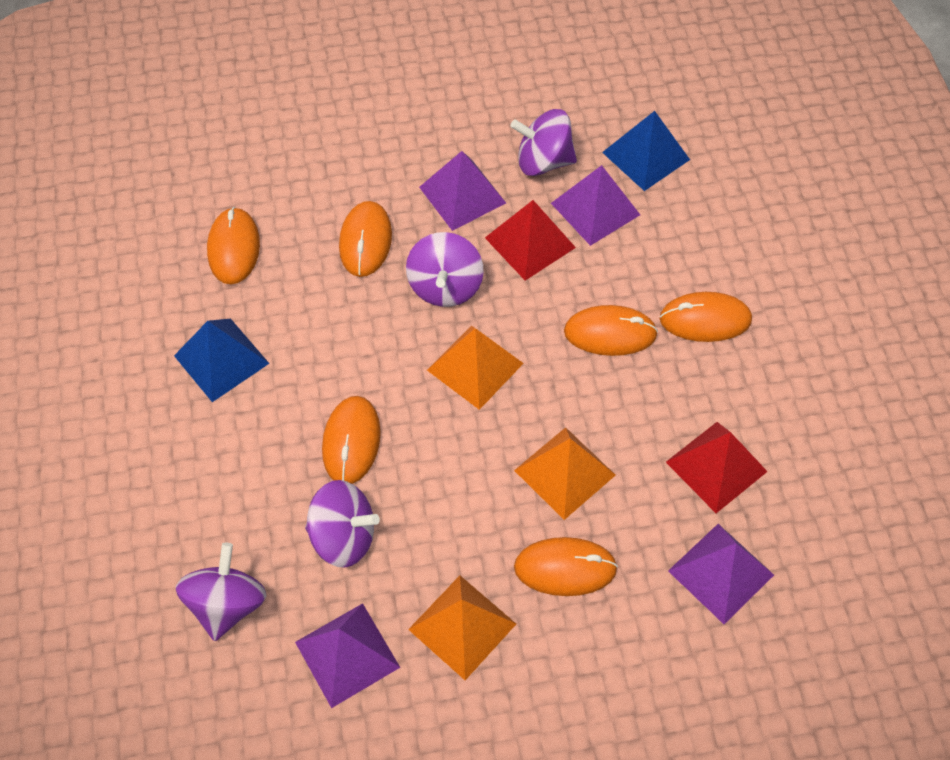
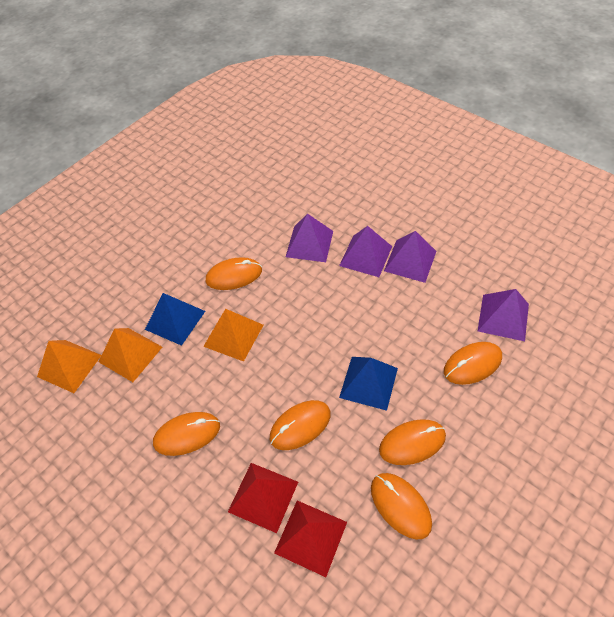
purple spinning top: [176,543,266,641] [305,480,380,568] [406,232,484,307] [510,109,577,176] = 4 -> none = 0

